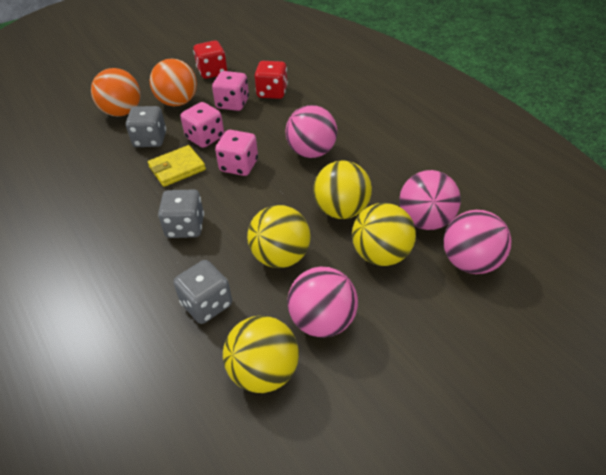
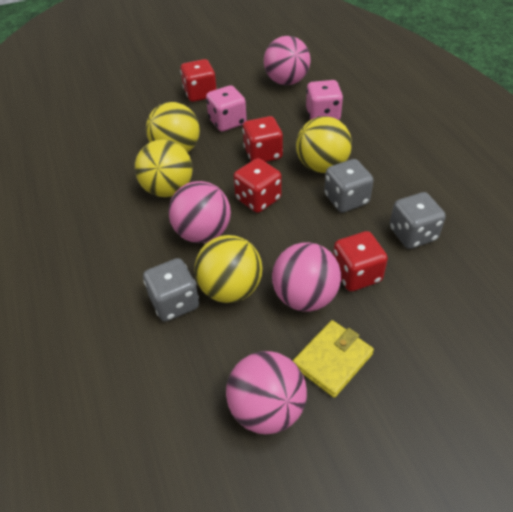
orange ball: [91,68,141,117] [150,59,197,106] = 2 -> none = 0
pink dice: [181,102,224,148] [212,71,249,111] [215,130,258,176] = 3 -> [206,85,247,132] [306,80,343,120] = 2
red dice: [193,40,227,79] [255,61,288,99] = 2 -> [180,59,217,102] [233,158,282,213] [243,116,283,162] [333,231,388,291] = 4

